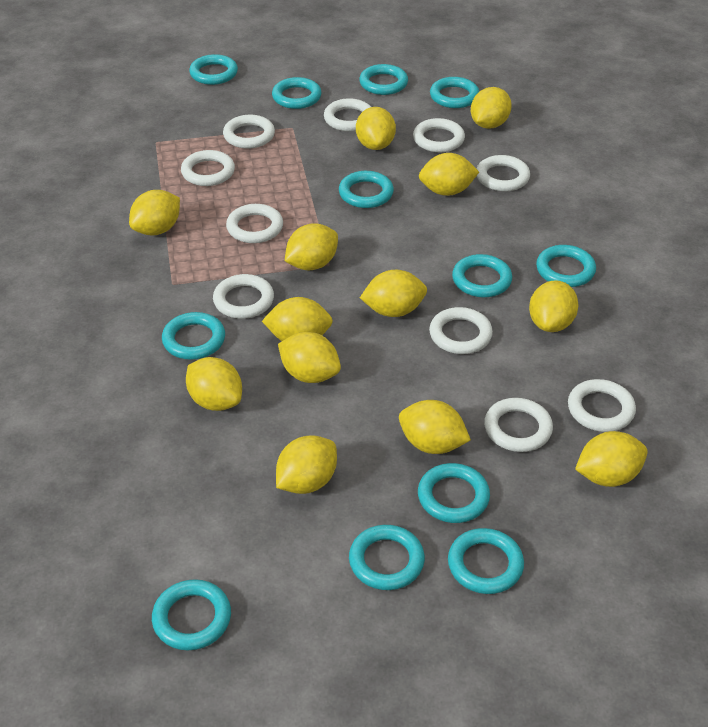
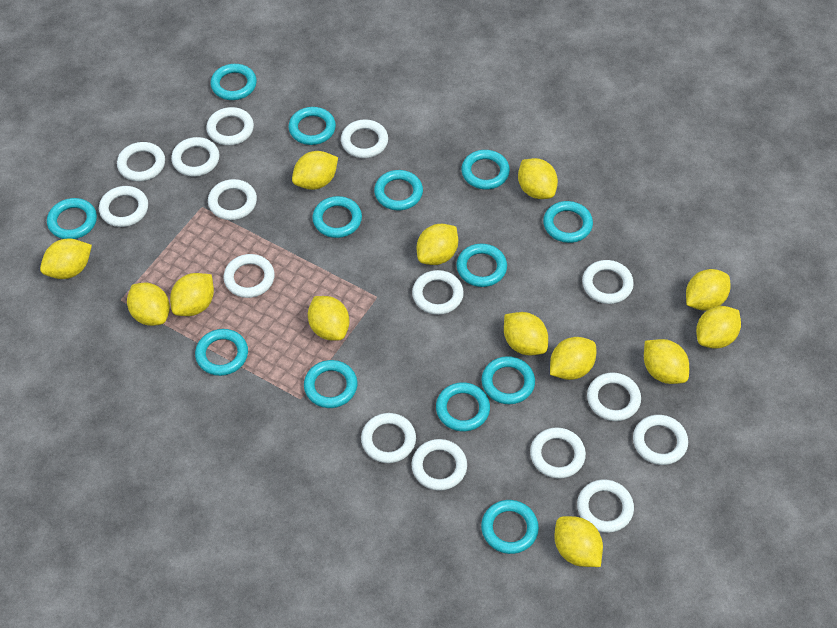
turquoise ring: [152,579,231,650] [162,312,225,360] [189,54,238,85] [272,77,322,109] [339,171,394,208] [349,525,425,590] [359,64,408,95] [418,463,490,523] [430,77,479,108] [448,528,524,594] [452,254,512,297] [536,245,596,287] = 12 -> [47,198,97,239] [195,329,248,376] [210,64,257,100] [288,107,336,145] [304,360,357,408] [312,196,362,238] [374,170,423,210] [436,382,490,431] [456,244,507,287] [461,150,510,189] [481,500,539,554] [482,356,535,404] [543,201,593,243] = 13
white ring: [181,150,235,186] [213,274,274,319] [223,115,275,149] [226,204,283,243] [324,98,371,131] [413,118,465,152] [429,307,493,354] [477,155,530,191] [484,398,553,452] [568,379,636,432] = 10 -> [99,186,148,227] [117,142,165,181] [171,137,220,177] [206,107,254,145] [208,179,257,220] [223,254,275,298] [341,119,388,158] [361,413,416,463] [411,439,467,491] [412,270,464,315] [530,427,586,479] [577,479,634,533] [582,260,634,304] [587,373,641,421] [633,415,688,465] = 15

